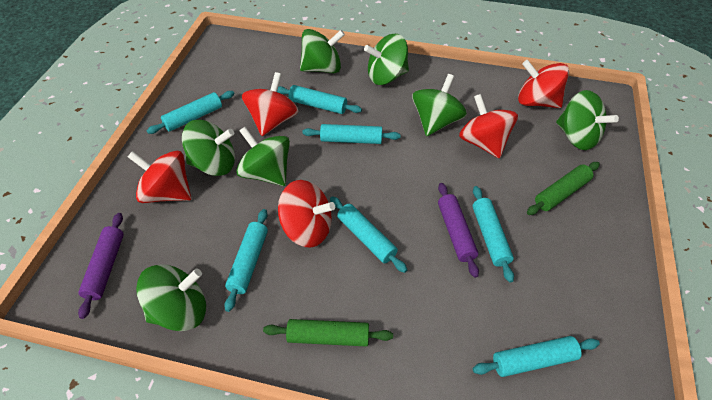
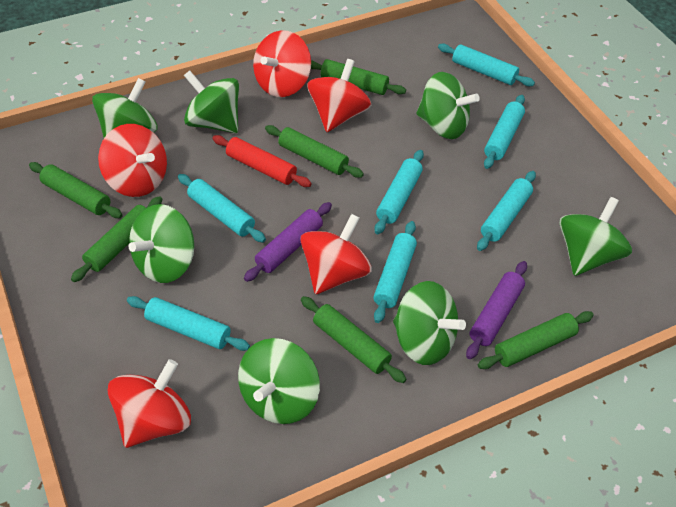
green rolling pin: [263,319,393,346] [527,162,600,215] = 2 -> [29,162,123,218] [71,196,163,282] [265,125,364,178] [301,296,406,383] [311,59,406,95] [478,311,594,369] = 6
red rolling pin: none = 0 -> [212,135,312,187] = 1

